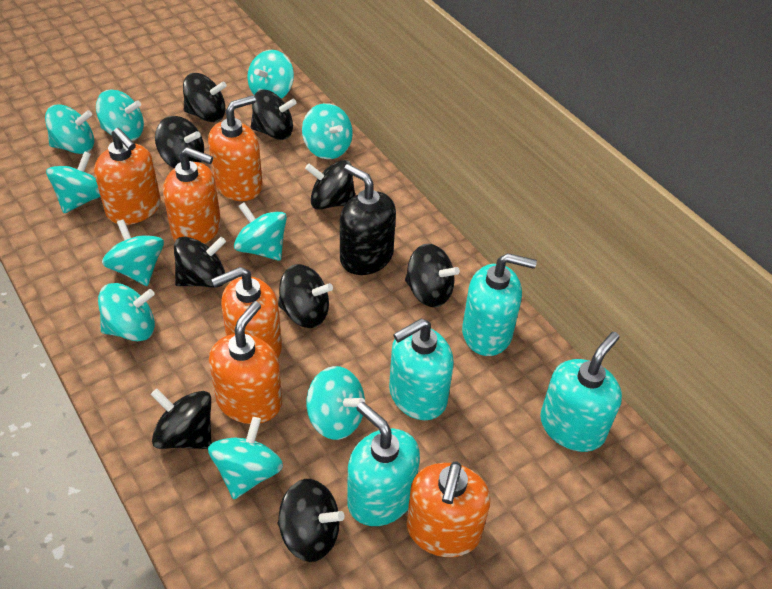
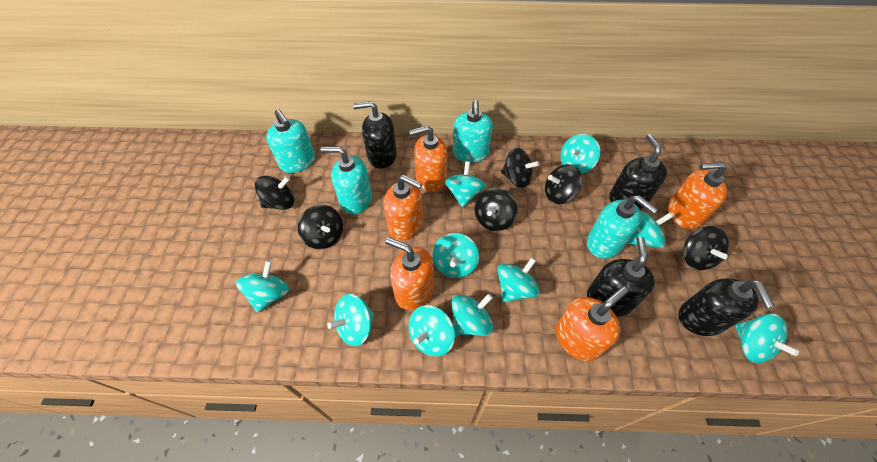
black soap dispenser: [340,164,396,275] = 1 -> [353,101,397,169] [587,237,655,316] [609,134,667,209] [679,278,775,336] = 4
black spinning top: [151,389,212,449] [155,116,204,168] [174,237,226,288] [183,73,227,122] [251,90,297,140] [277,479,345,562] [278,264,333,328] [305,160,355,210] [405,244,460,307] = 9 -> [255,176,294,210] [298,205,343,249] [475,188,517,231] [501,148,540,188] [545,164,582,204] [683,226,729,270] = 6
orange soap dispenser: [94,128,161,225] [163,147,221,244] [208,95,263,201] [209,301,282,424] [211,267,282,358] [406,462,490,557] = 6 -> [383,175,423,241] [386,238,434,310] [409,125,448,192] [556,287,628,361] [668,162,727,230] = 5

